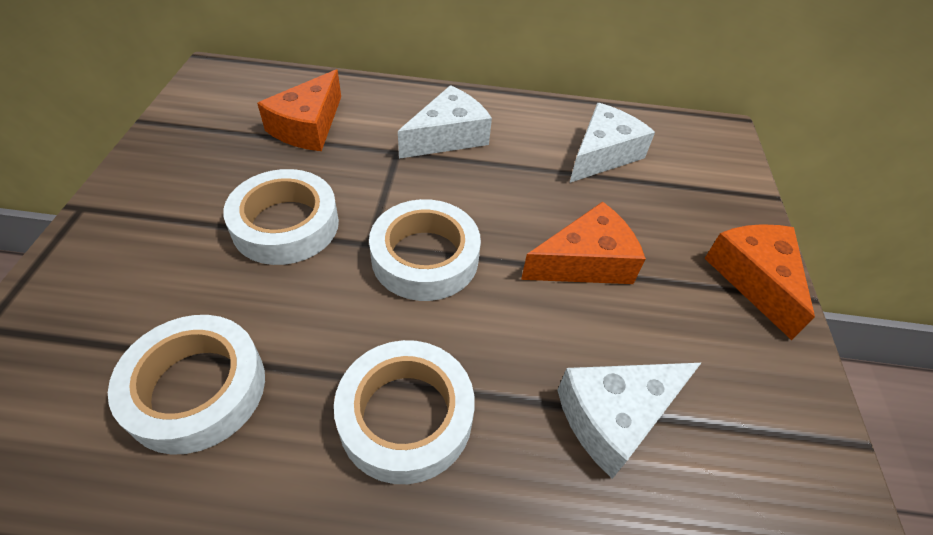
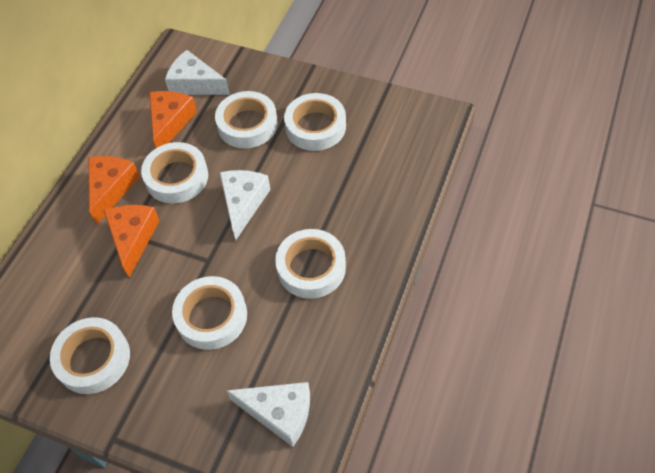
white tape: [108,315,265,455] [223,169,339,265] [334,340,475,484] [369,199,481,301] = 4 -> [50,317,130,394] [141,142,208,204] [172,276,247,350] [215,91,278,148] [275,229,346,299] [284,93,346,151] = 6

